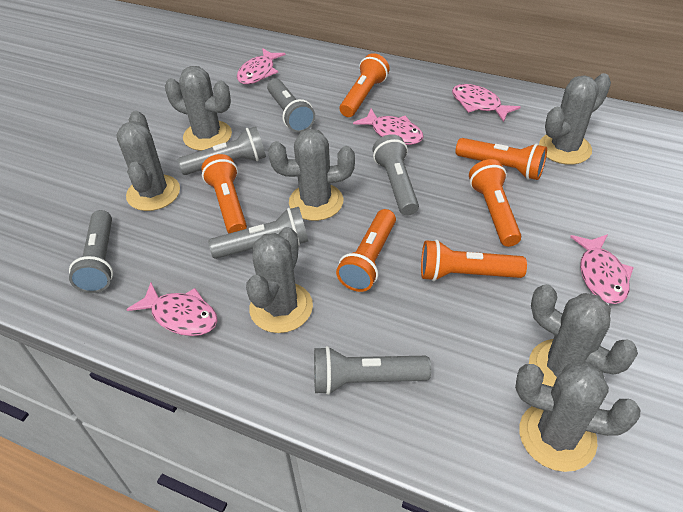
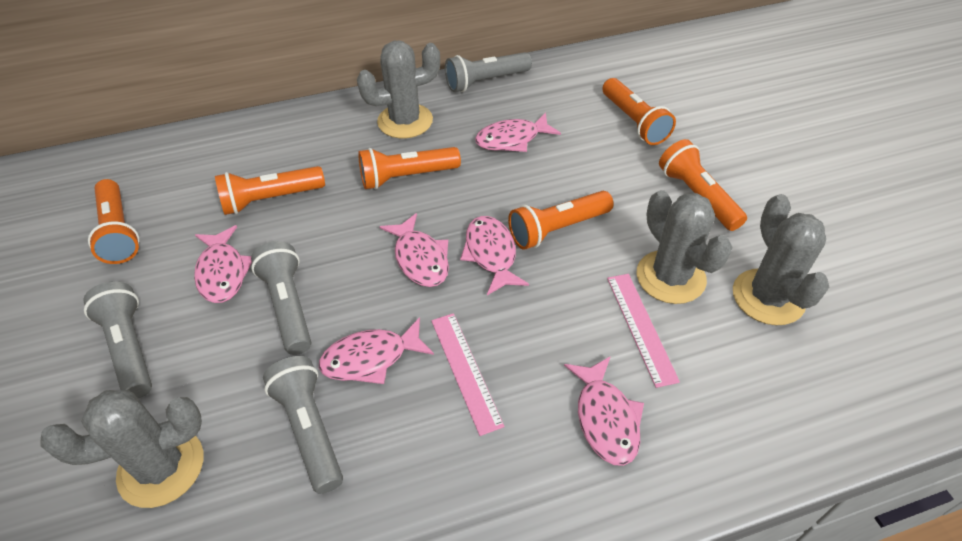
grey cactus: [117,111,180,211] [165,66,232,151] [246,227,313,333] [268,129,355,221] [515,362,640,472] [529,284,638,387] [539,73,611,165] = 7 -> [40,390,204,508] [357,41,440,138] [636,190,733,304] [733,194,829,325] = 4
grey flashlight: [69,210,113,293] [178,126,266,175] [208,207,308,259] [267,79,315,133] [314,346,431,395] [372,134,419,216] = 6 -> [83,281,152,398] [251,241,311,355] [263,356,343,494] [445,52,532,92] = 4
pink fish: [126,283,218,336] [237,48,286,84] [353,109,423,145] [452,84,521,122] [570,234,634,304] = 5 -> [194,225,252,303] [319,317,434,384] [380,213,449,287] [460,216,529,295] [475,112,561,152] [564,356,644,466] = 6
pink ruler: none = 0 -> [431,313,505,436] [607,274,680,388] = 2

